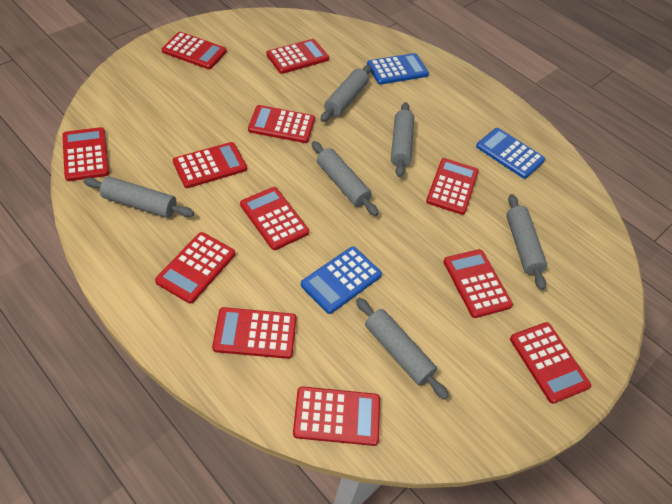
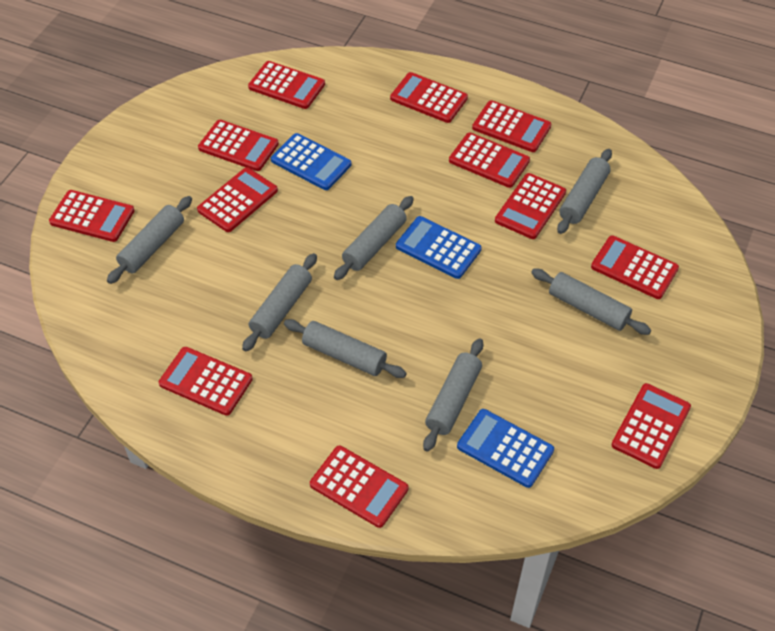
grey rolling pin: [83,176,194,218] [312,141,379,216] [320,65,371,122] [356,298,449,399] [391,102,414,177] [506,194,547,290] = 6 -> [107,196,192,284] [242,253,317,352] [284,319,407,378] [334,196,414,280] [423,338,483,452] [531,269,651,335] [557,149,612,234] = 7

